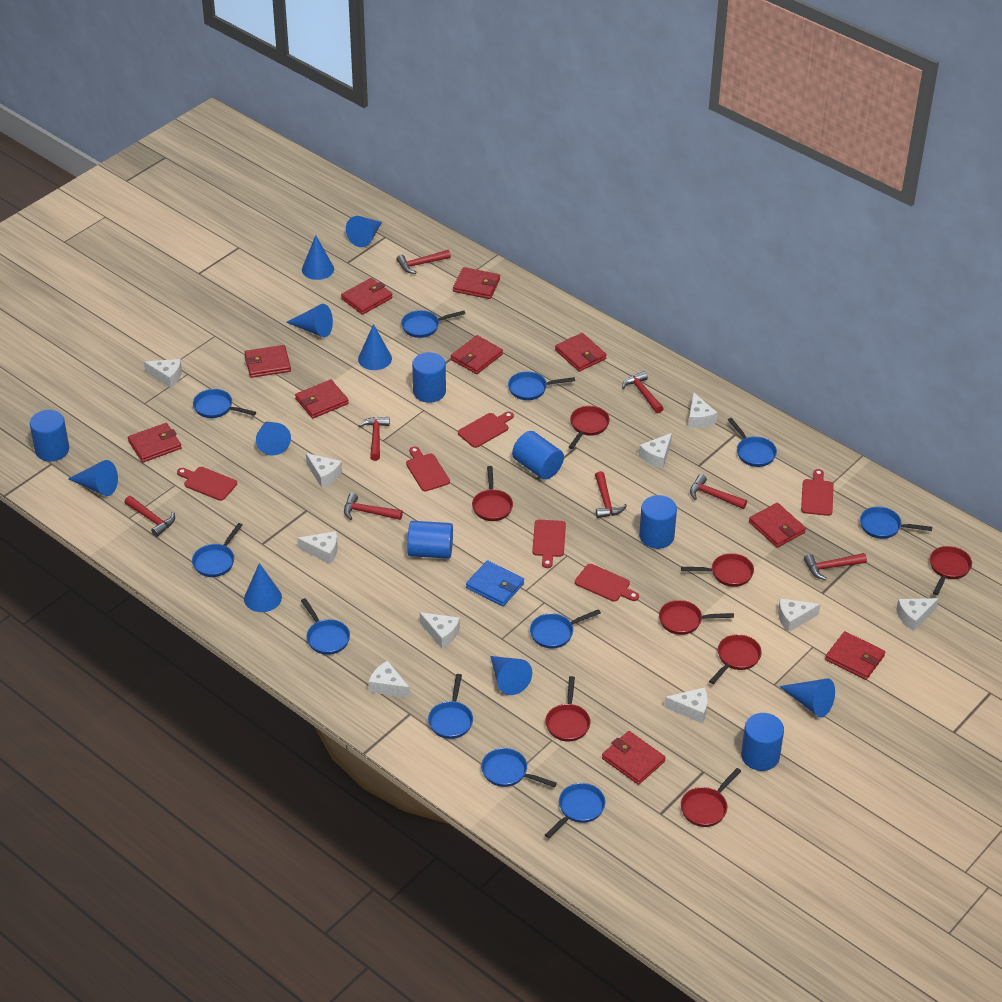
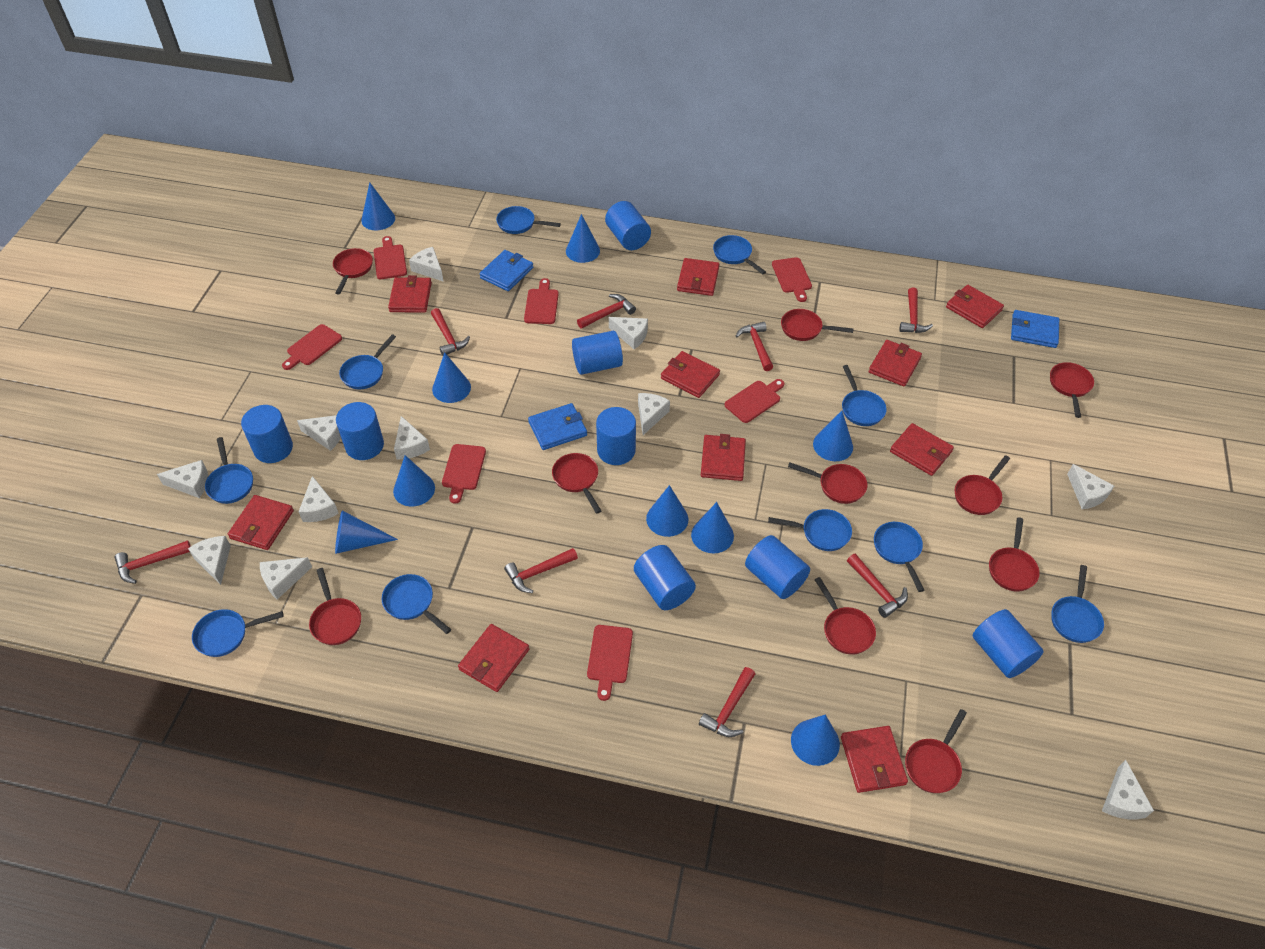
blue cylinder: [30,410,69,461] [407,521,453,559] [412,352,446,403] [512,431,564,480] [639,495,677,549] [741,713,784,771] = 6 -> [241,405,293,463] [336,402,384,460] [572,331,623,375] [596,407,636,465] [605,201,651,250] [634,545,696,610] [745,535,810,599] [973,609,1044,678] = 8
blue pan: [192,523,243,577] [193,389,256,418] [301,598,350,655] [401,310,465,338] [428,674,473,739] [481,748,557,787] [508,371,575,400] [530,609,601,648] [545,783,605,838] [728,418,777,467] [860,507,932,539] = 11 -> [192,609,284,657] [205,437,253,504] [339,334,396,389] [382,574,451,634] [496,206,561,234] [713,235,766,274] [768,509,852,551] [842,365,887,426] [874,522,924,592] [1051,565,1104,643] = 10
blue wallet: [466,560,524,606] = 1 -> [479,250,533,291] [528,403,587,450] [1011,310,1059,348] = 3
red cutting board: [177,467,237,501] [406,446,450,492] [458,412,514,448] [532,520,566,568] [575,564,639,602] [801,469,834,516] = 6 -> [282,324,342,370] [374,236,407,279] [442,444,486,504] [524,278,559,324] [587,625,633,701] [725,379,784,423] [772,257,812,302] = 7
red pan: [472,466,513,521] [545,676,591,741] [569,406,610,449] [659,600,734,635] [681,553,754,587] [681,768,741,827] [709,634,762,684] [930,546,972,595] = 8 -> [309,568,361,645] [333,248,373,295] [552,453,601,514] [781,309,854,341] [788,462,868,504] [815,577,876,655] [905,709,967,793] [955,455,1010,515] [989,517,1040,592] [1050,362,1094,418] = 10
white cheese: [144,359,182,388] [297,531,338,564] [306,453,342,488] [368,660,410,698] [420,612,460,648] [639,433,672,469] [664,687,708,723] [688,392,717,428] [778,598,820,632] [896,598,939,631] = 10 -> [157,460,208,498] [188,536,231,585] [260,557,312,600] [297,415,341,451] [299,476,339,522] [394,416,430,459] [409,247,444,282] [609,317,648,349] [638,393,670,435] [1067,464,1114,509] [1102,760,1154,819] = 11

